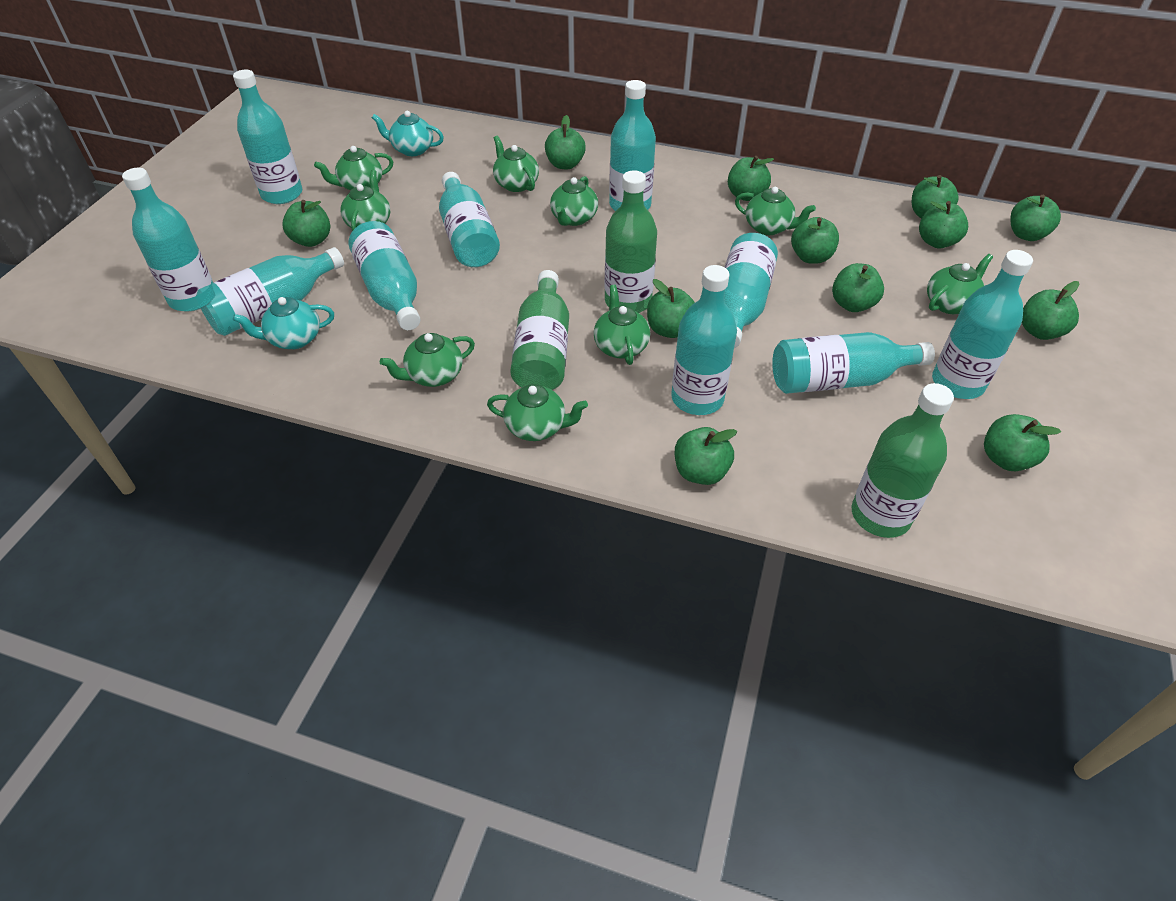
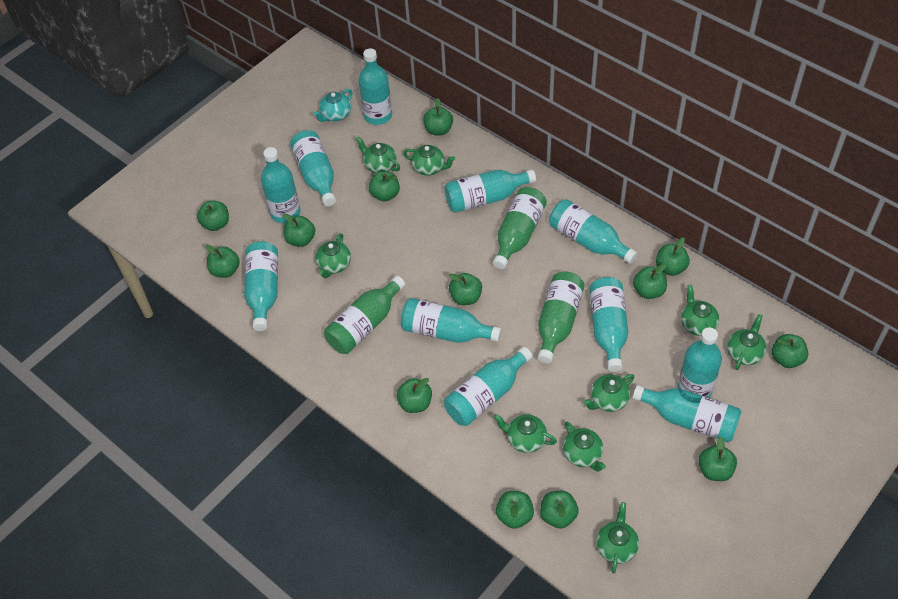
green apple: [282,200,330,247] [545,115,586,169] [647,279,695,338] [675,427,737,485] [728,156,774,201] [791,217,839,264] [832,263,884,312] [912,175,959,218] [919,201,968,248] [984,414,1061,471] [1010,195,1061,241] [1022,281,1080,340] = 12 -> [197,201,229,231] [205,245,240,278] [283,213,315,247] [369,171,400,202] [397,378,432,413] [423,98,453,135] [449,273,482,305] [496,491,534,529] [540,491,578,528] [633,263,667,299] [656,237,690,276] [698,437,737,481] [772,334,808,368] = 13
turquoise bottle: [122,168,213,312] [196,247,344,336] [233,70,302,204] [349,221,420,330] [439,172,500,267] [609,80,656,211] [671,265,737,415] [724,233,778,348] [772,332,935,394] [932,250,1033,399] = 10 -> [244,241,278,331] [261,147,301,223] [290,130,336,206] [359,48,392,125] [401,298,502,343] [444,347,532,426] [445,170,536,213] [549,199,638,264] [590,277,628,372] [633,385,741,442] [678,327,722,398] = 11
turquoise teapot: [233,297,334,349] [372,111,444,156] = 2 -> [313,89,353,122] = 1

